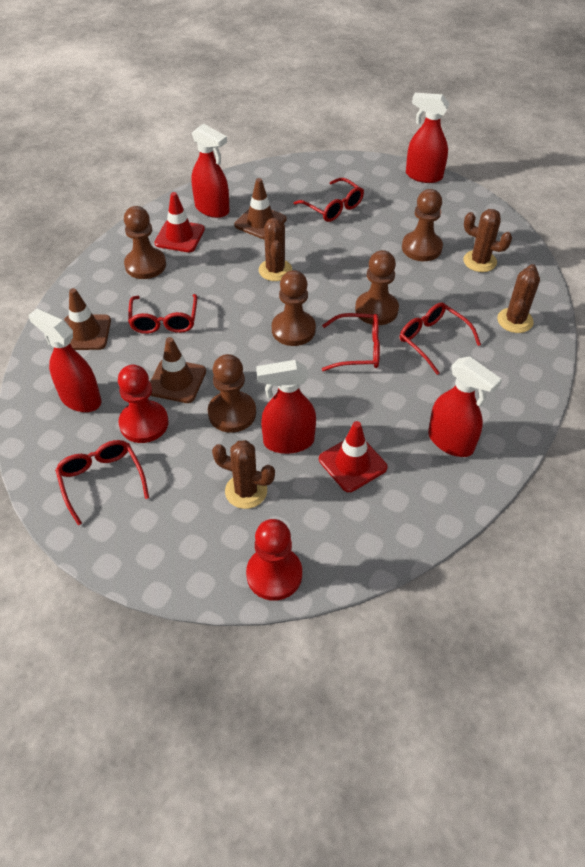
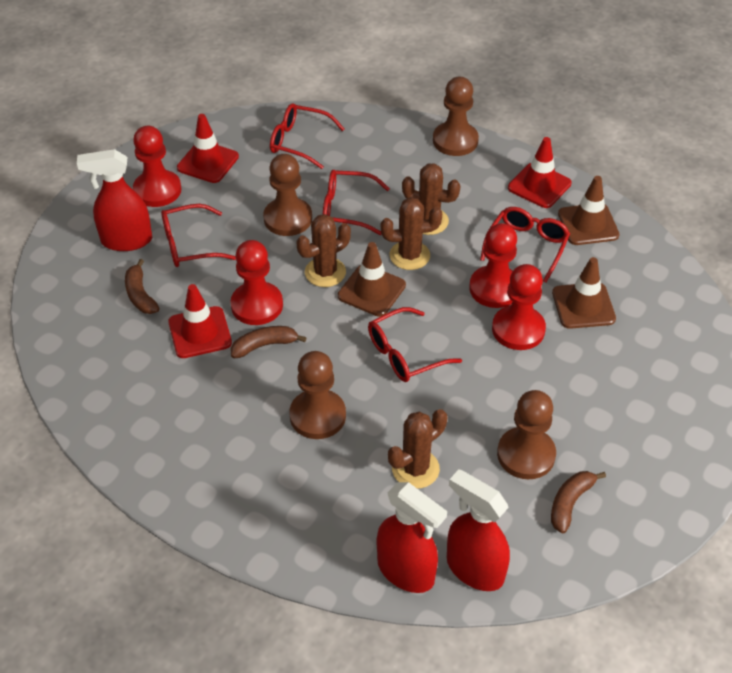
brown banana: none = 0 -> [125,259,160,314] [231,326,307,358] [551,471,606,533] = 3
brown pawn: [124,206,166,279] [208,354,256,433] [272,270,316,346] [355,250,399,325] [402,189,443,261] = 5 -> [263,154,312,236] [289,351,346,439] [433,77,479,156] [497,390,556,479] = 4
red pawn: [118,365,169,443] [246,519,302,601] = 2 -> [133,126,181,207] [230,240,283,325] [469,223,517,308] [492,264,546,350] = 4
red spray bottle: [28,308,101,412] [191,124,230,218] [256,360,316,454] [406,93,450,183] [428,356,502,457] = 5 -> [77,149,152,251] [377,482,447,593] [447,469,510,591] = 3
red traffic cone: [154,192,205,252] [319,421,387,492] = 2 -> [168,284,232,358] [177,114,239,183] [508,137,572,208] = 3

